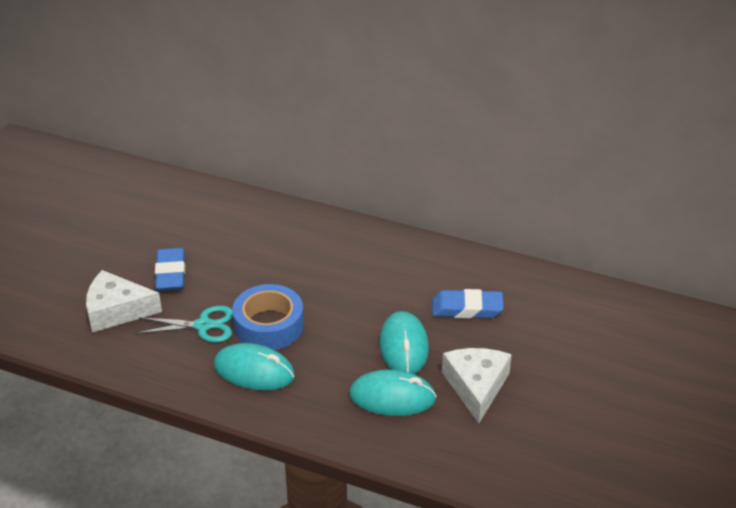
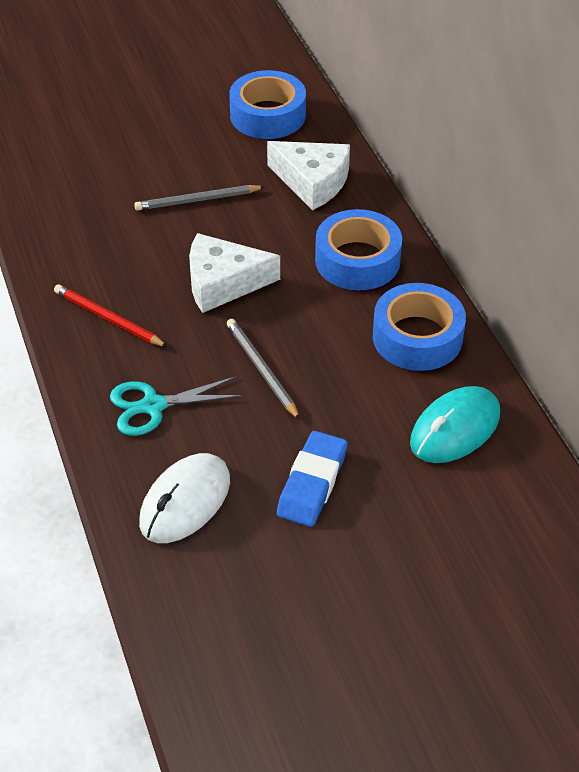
blue eraser: [155,248,185,291] [432,289,504,319] = 2 -> [277,431,347,527] = 1
blue tape: [232,284,304,350] = 1 -> [229,70,306,139] [315,209,402,290] [373,283,466,371] = 3
grey pencil: none = 0 -> [134,185,265,211] [227,319,300,420] = 2
red pencil: none = 0 -> [54,284,168,347] = 1
turquoise mouse: [214,343,295,391] [349,369,437,416] [379,311,429,374] = 3 -> [410,386,500,463] = 1
white mouse: none = 0 -> [139,453,230,543] = 1

